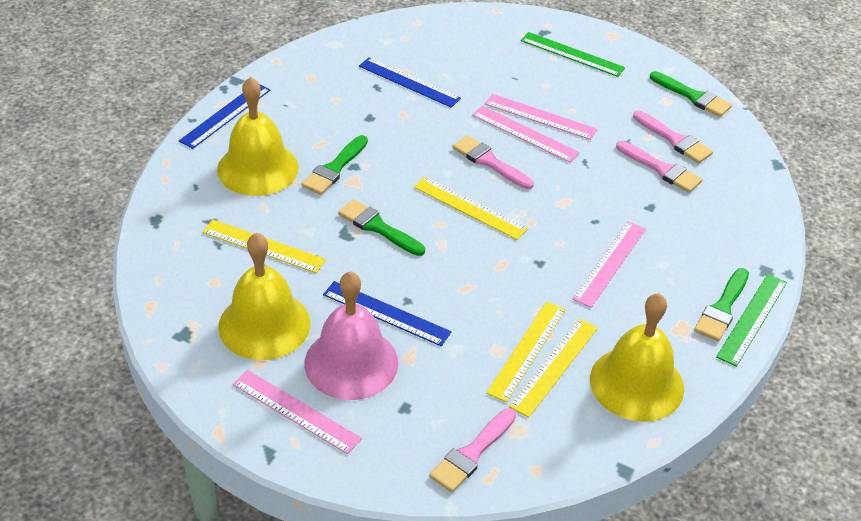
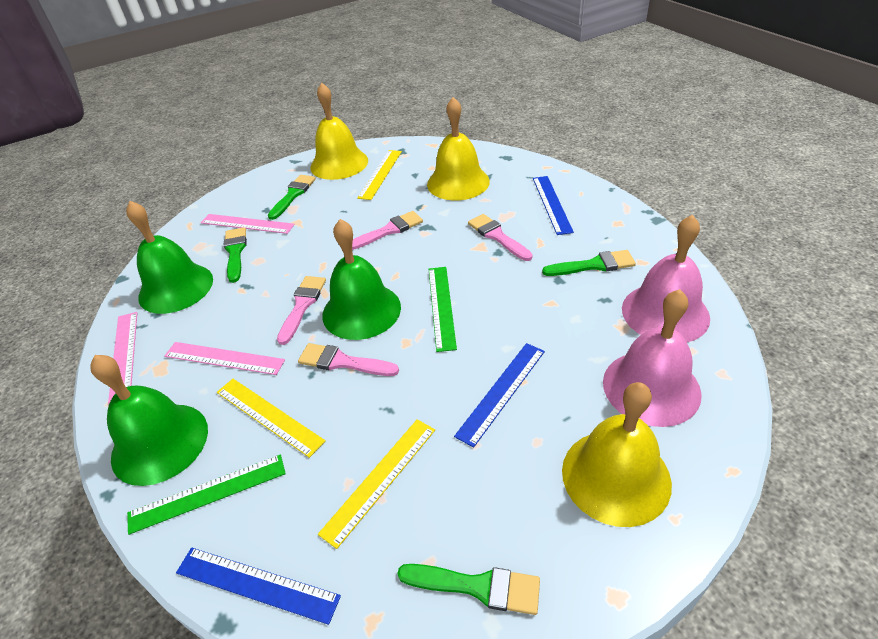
green bell: none = 0 -> [90,355,208,486] [126,201,213,314] [322,219,401,340] = 3
pink bell: [305,271,398,400] = 1 -> [603,289,702,427] [622,215,710,342] = 2
pink ruler: [233,370,362,454] [472,106,580,163] [485,94,597,140] [572,221,646,308] = 4 -> [108,312,137,404] [165,342,285,375] [201,214,295,234] = 3
yellow ruler: [202,219,326,273] [414,177,528,240] [486,302,566,402] [509,318,598,418] = 4 -> [217,379,326,458] [318,419,435,549] [357,150,402,200] = 3

